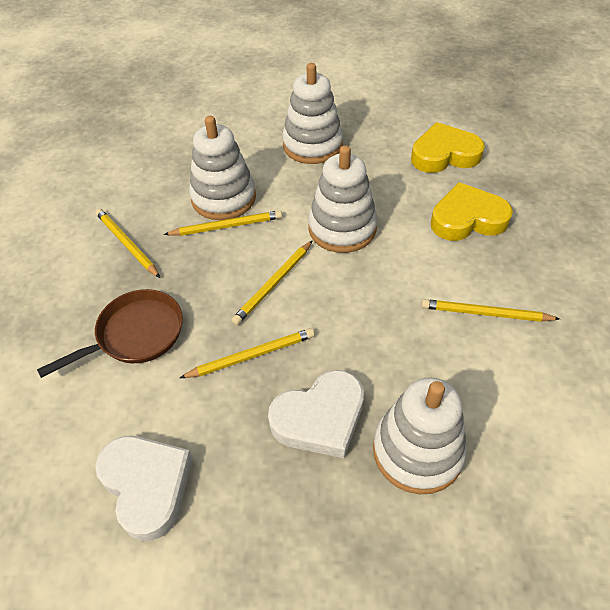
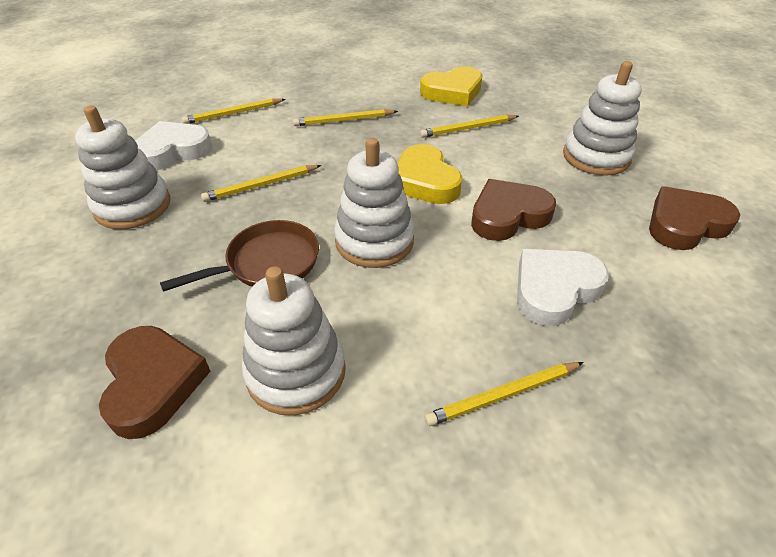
brown heart: none = 0 -> [99,326,211,439] [471,179,556,241] [649,186,740,250] = 3

